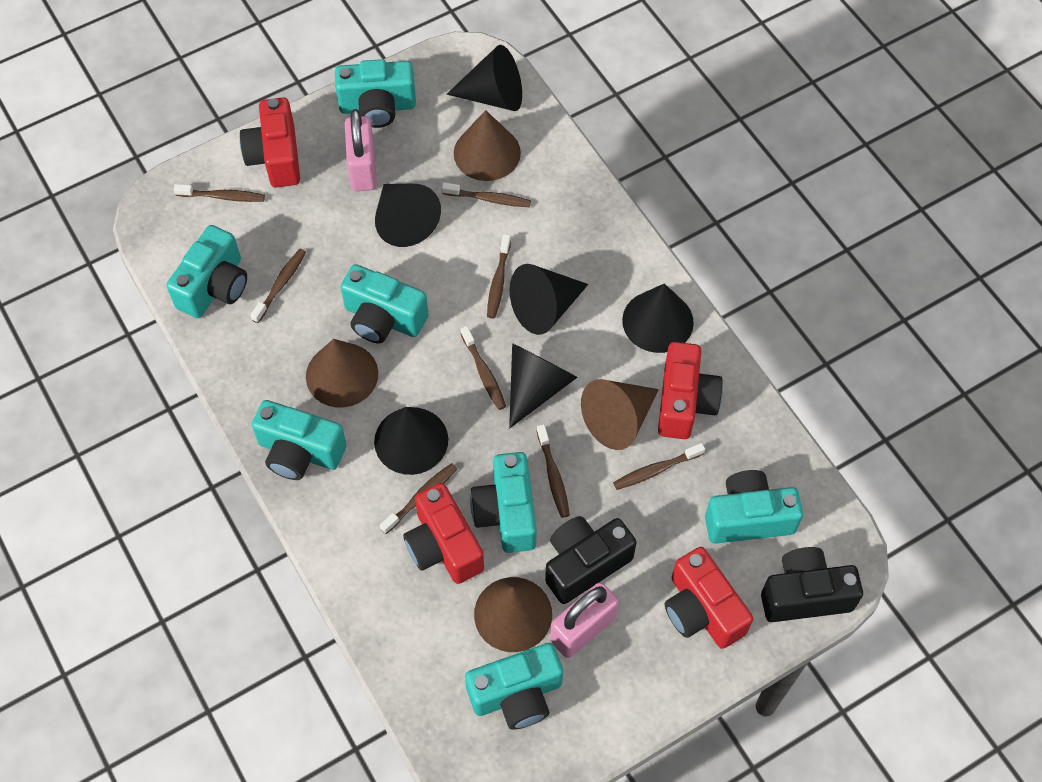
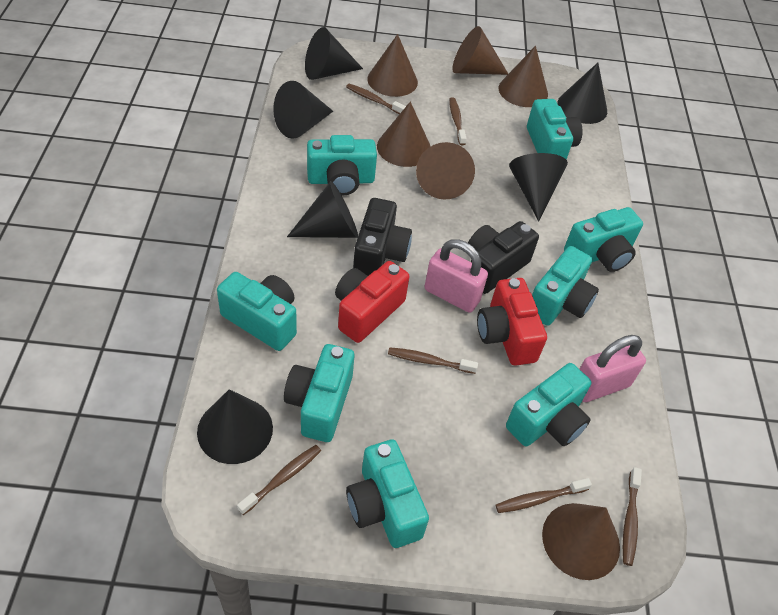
brown cone: [306,339,378,407] [454,110,521,181] [474,577,552,652] [581,379,659,450] = 4 -> [367,34,418,97] [377,101,431,167] [416,142,475,200] [452,26,508,75] [499,46,548,107] [542,503,620,580] = 6
brown toothbrush: [174,184,265,202] [250,249,306,323] [380,463,457,534] [442,182,531,207] [461,326,506,410] [487,234,511,319] [537,424,570,518] [613,443,705,490] = 8 -> [237,445,321,515] [346,84,406,114] [388,347,478,374] [449,97,466,145] [496,478,592,513] [623,467,642,566] = 6
red camera: [240,97,300,188] [403,483,484,584] [658,342,723,439] [665,547,753,649] = 4 -> [335,261,410,343] [477,278,547,366] = 2
turquoise camera: [166,225,247,318] [252,400,347,480] [335,59,416,128] [340,264,429,343] [465,643,563,730] [470,452,537,553] [705,470,803,544] = 7 -> [217,272,297,351] [284,344,354,442] [307,135,377,195] [346,439,429,548] [506,363,591,446] [527,99,582,160] [532,246,599,326] [564,207,643,272] = 8

